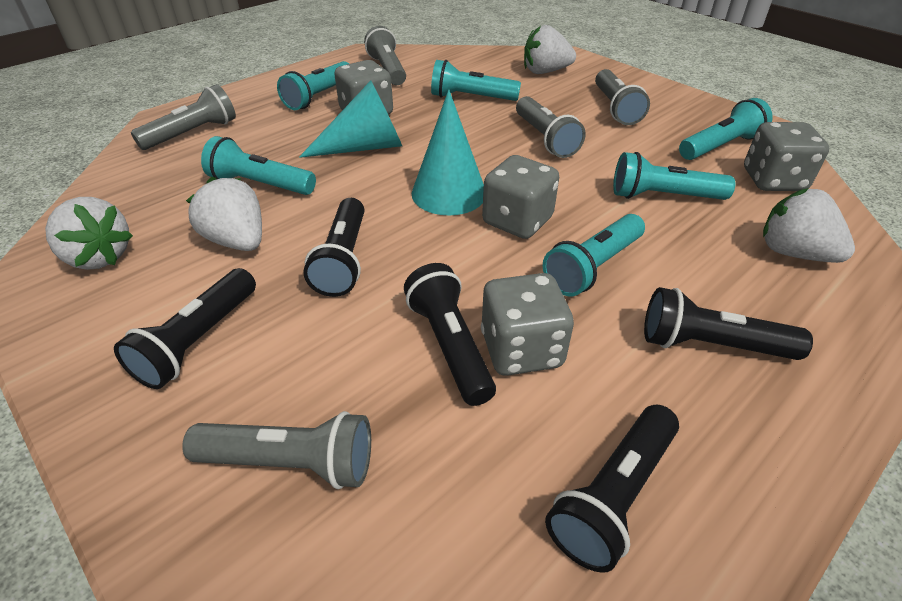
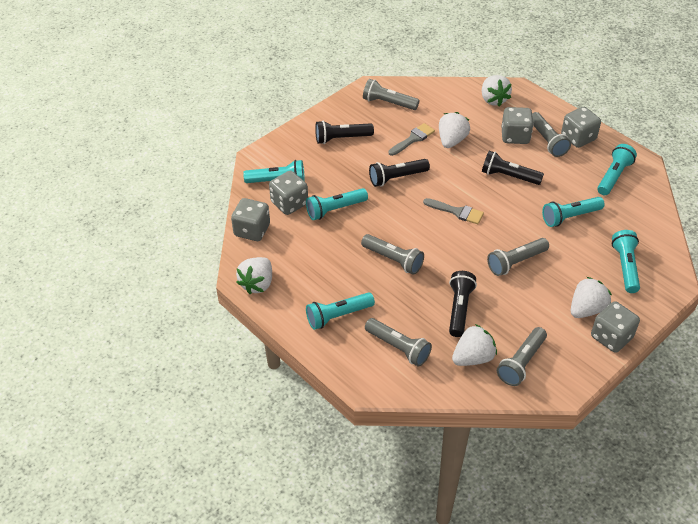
black flashlight: [114,268,256,389] [304,198,364,297] [404,263,496,406] [545,405,679,573] [644,287,813,360] = 5 -> [315,121,374,144] [369,159,430,187] [449,271,477,337] [482,151,544,185] = 4
grey brush: none = 0 -> [388,123,435,156] [423,198,484,224] = 2
grey dice: [334,60,393,115] [481,273,574,376] [482,155,559,239] [744,122,829,191] = 4 -> [231,198,270,241] [269,171,308,215] [502,107,534,144] [561,107,601,148] [591,301,640,353] = 5
grey flashlight: [131,84,236,150] [182,411,371,489] [364,26,406,85] [516,96,586,158] [595,69,650,125] = 5 -> [361,234,424,275] [363,79,419,110] [365,318,432,367] [487,238,549,276] [497,327,547,386] [532,112,571,157] = 6
turquoise cone: [299,81,402,158] [412,90,484,215] = 2 -> none = 0
white strawberry: [45,197,133,270] [186,177,262,251] [524,25,576,74] [763,188,855,263] = 4 -> [236,257,272,294] [439,112,470,148] [452,324,497,366] [482,75,512,106] [571,277,612,318] = 5

